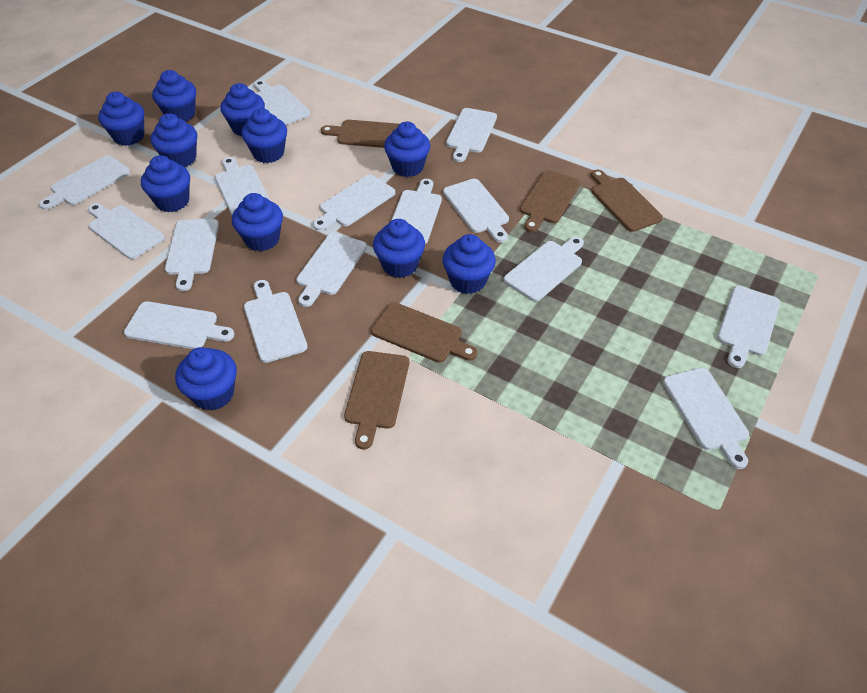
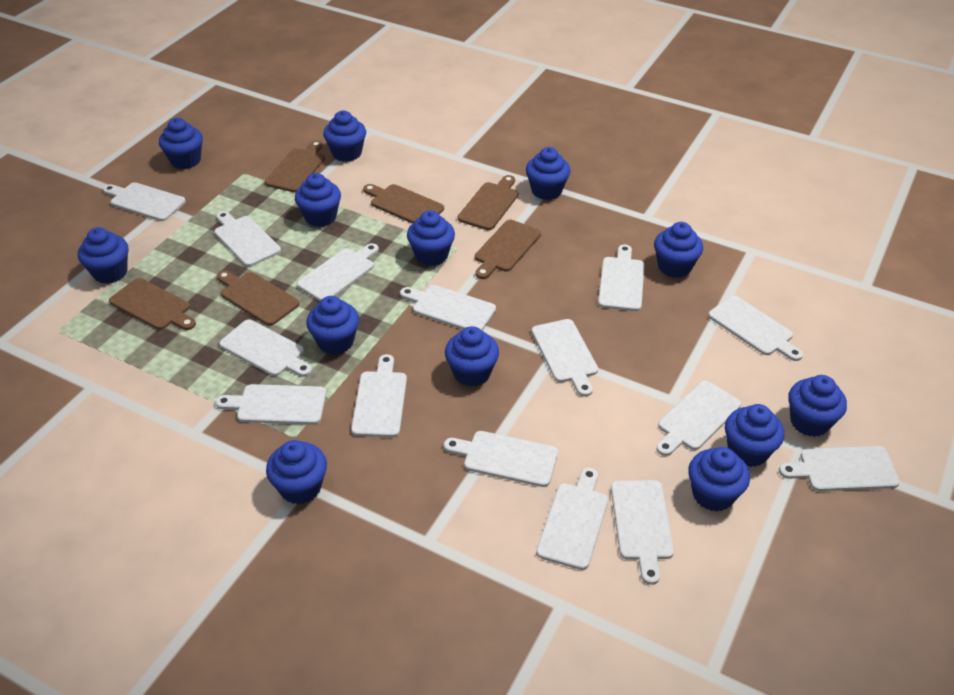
blue cupcake: [98,92,145,146] [141,155,190,212] [151,113,197,167] [152,70,196,122] [175,347,237,411] [220,83,265,136] [232,193,283,251] [241,108,287,163] [373,219,425,278] [384,122,430,177] [442,234,496,294] = 11 -> [78,227,128,284] [159,118,203,169] [266,440,327,504] [295,173,341,227] [306,296,359,355] [323,110,366,162] [407,210,455,266] [445,326,499,387] [526,147,570,200] [654,222,703,278] [688,447,750,512] [725,404,784,467] [788,375,847,437] = 13
brown cutting board: [321,120,399,148] [344,351,409,449] [371,302,478,363] [520,170,580,232] [591,170,663,232] = 5 -> [109,278,196,330] [217,270,299,326] [265,140,325,192] [363,184,444,223] [458,175,518,230] [475,220,541,279] = 6

